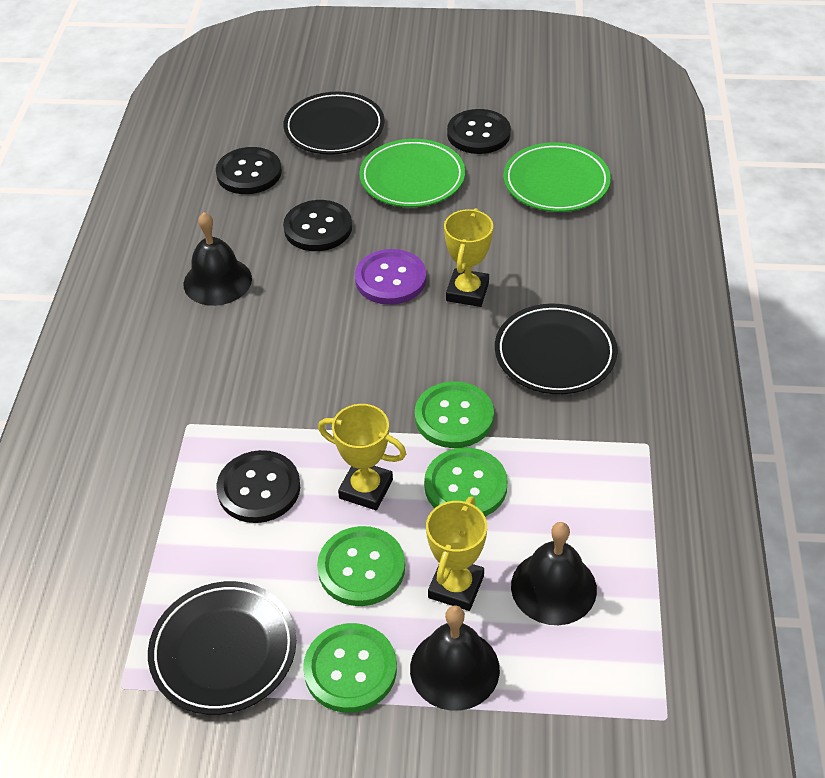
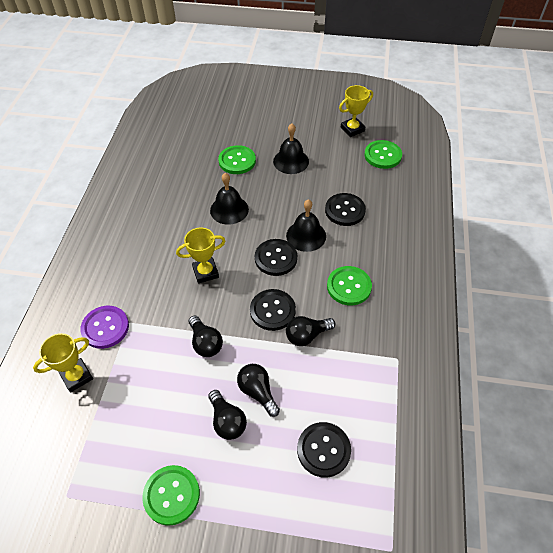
black light bulb: none = 0 -> [189,315,223,357] [208,390,247,440] [237,364,280,417] [286,316,336,346] = 4
black plate: [148,581,296,715] [283,92,384,155] [495,304,618,394] = 3 -> none = 0
green plate: [359,139,465,207] [503,142,611,212] = 2 -> none = 0

